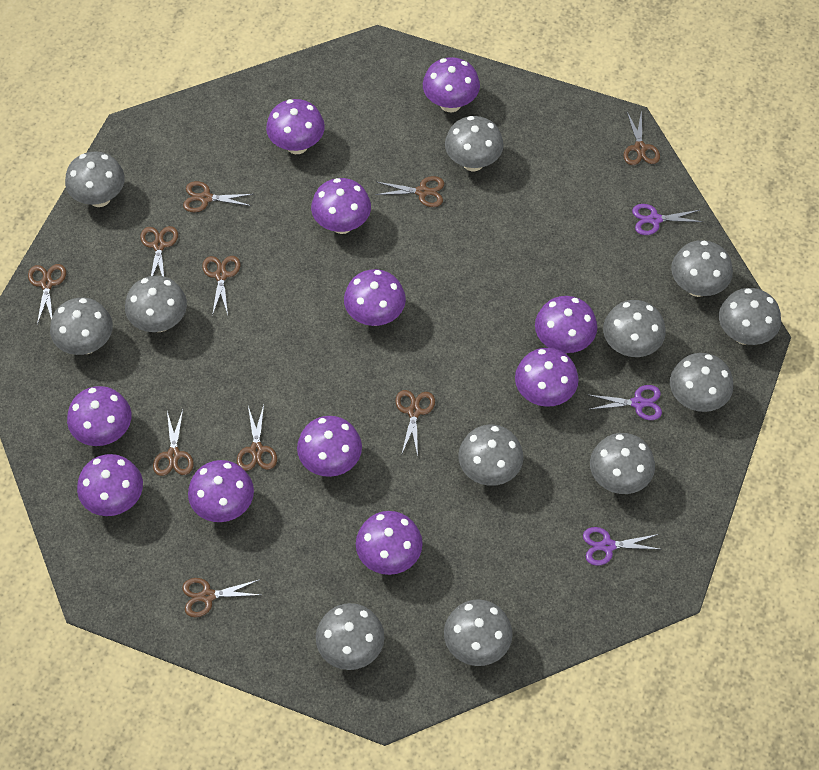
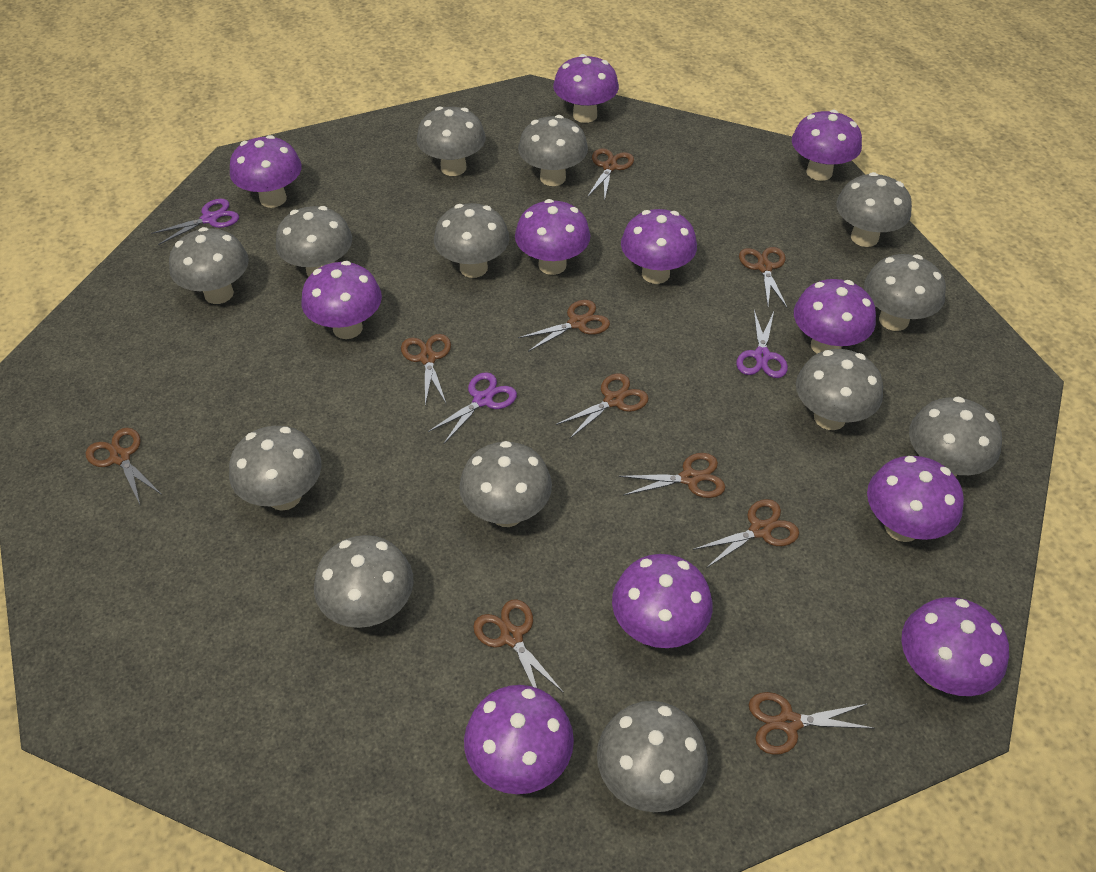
grey mushroom: [50,298,113,355] [65,151,125,207] [125,275,187,332] [316,603,384,670] [444,599,513,666] [445,116,504,171] [458,425,523,486] [590,433,655,494] [603,300,666,357] [670,353,733,412] [671,240,733,297] [719,288,781,345] = 12 -> [169,227,249,304] [229,426,322,511] [276,206,352,277] [314,535,414,628] [417,106,486,176] [434,203,510,278] [459,441,552,527] [518,115,588,186] [597,701,708,812] [796,349,883,430] [836,172,912,247] [864,254,946,331] [909,396,1002,477] = 13

